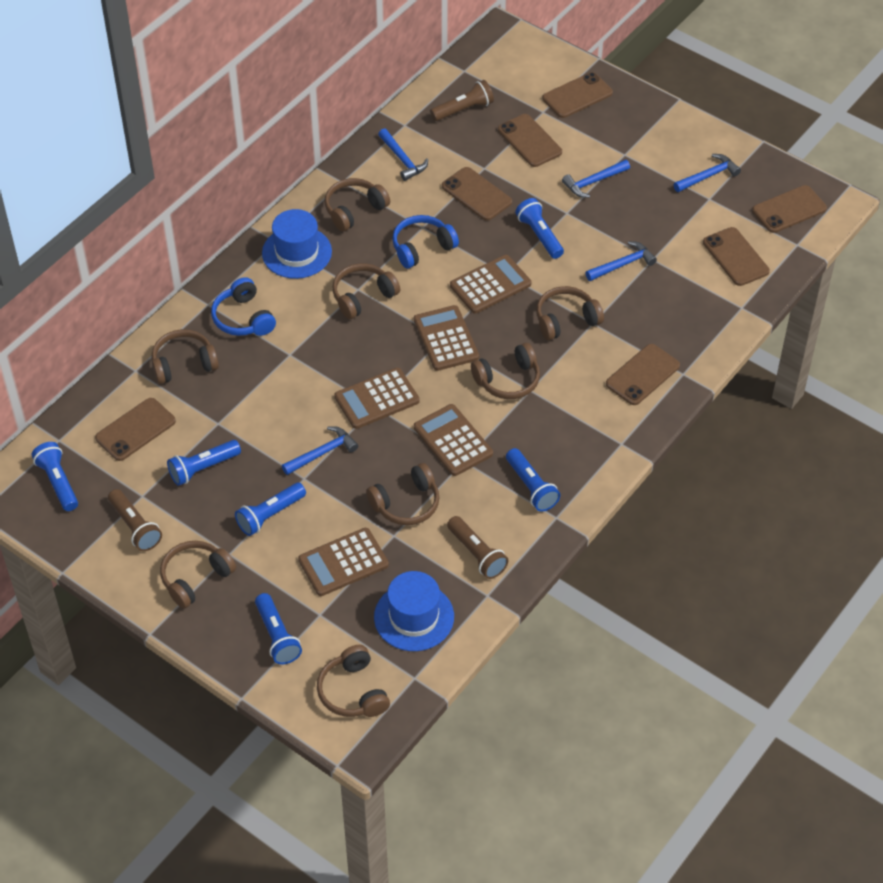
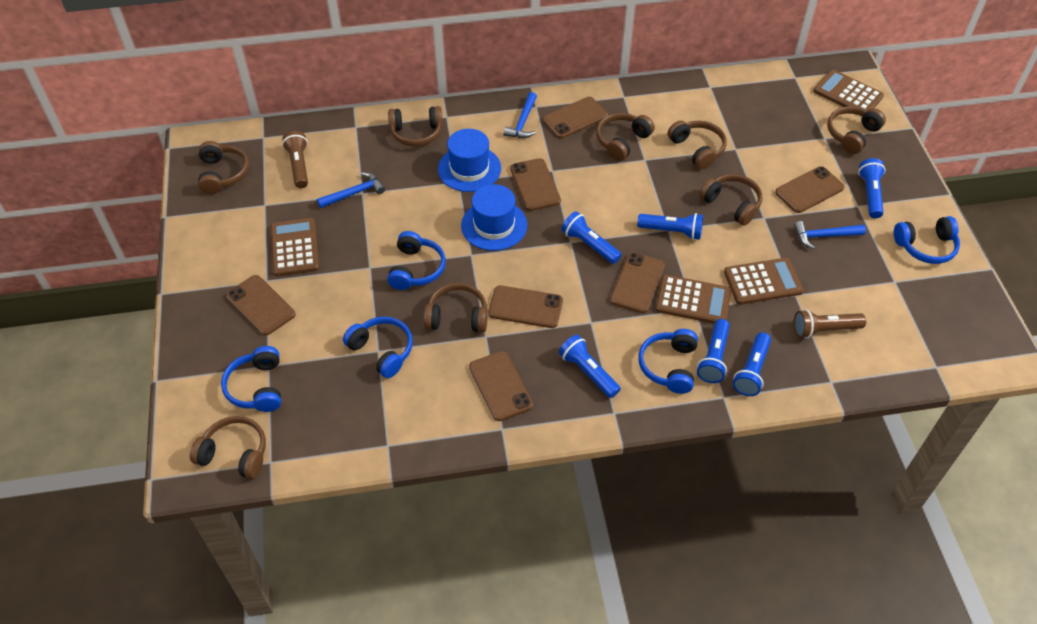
blue hammer: [282,426,358,475] [378,129,428,181] [562,160,630,198] [585,241,657,281] [674,154,741,192] = 5 -> [317,172,385,208] [503,92,537,138] [794,221,866,249] = 3
blue headphones: [211,277,276,336] [392,215,459,269] = 2 -> [221,346,281,412] [343,317,413,378] [387,231,446,290] [638,329,698,394] [894,216,960,264] = 5
brown calculator: [298,528,389,596] [334,368,420,429] [414,305,479,371] [414,404,493,476] [450,255,531,314] = 5 -> [271,218,319,276] [656,275,732,323] [724,258,804,305] [813,70,884,110] = 4
brown flashlight: [108,489,162,551] [430,80,494,121] [447,516,509,579] = 3 -> [282,131,308,188] [794,309,866,338] = 2

